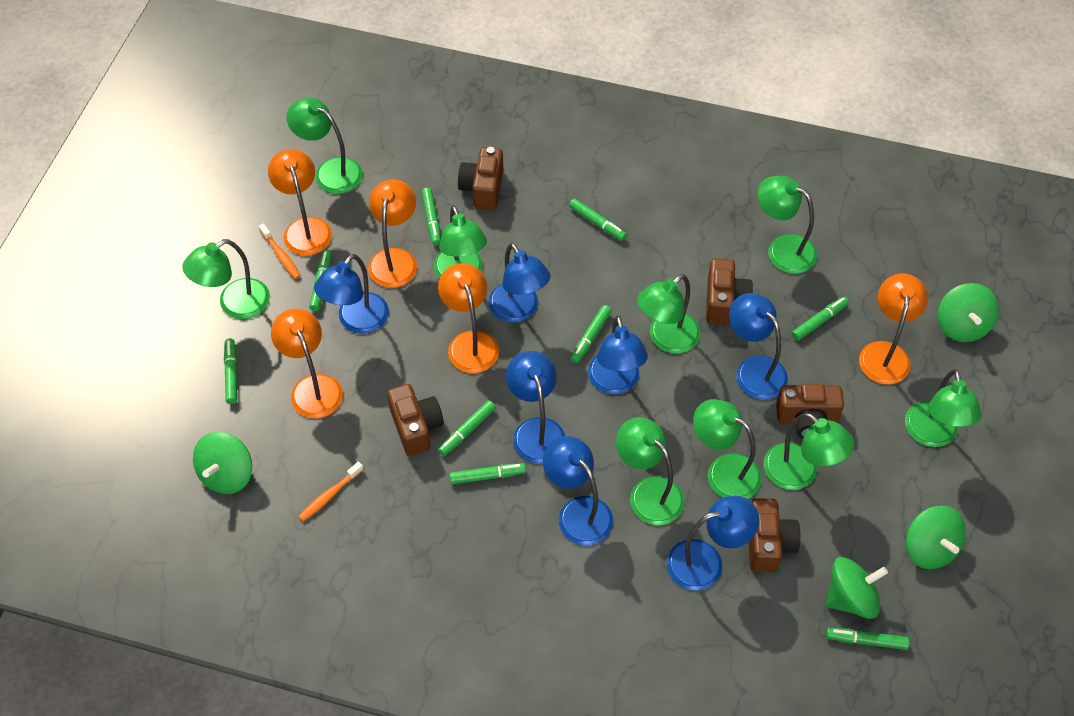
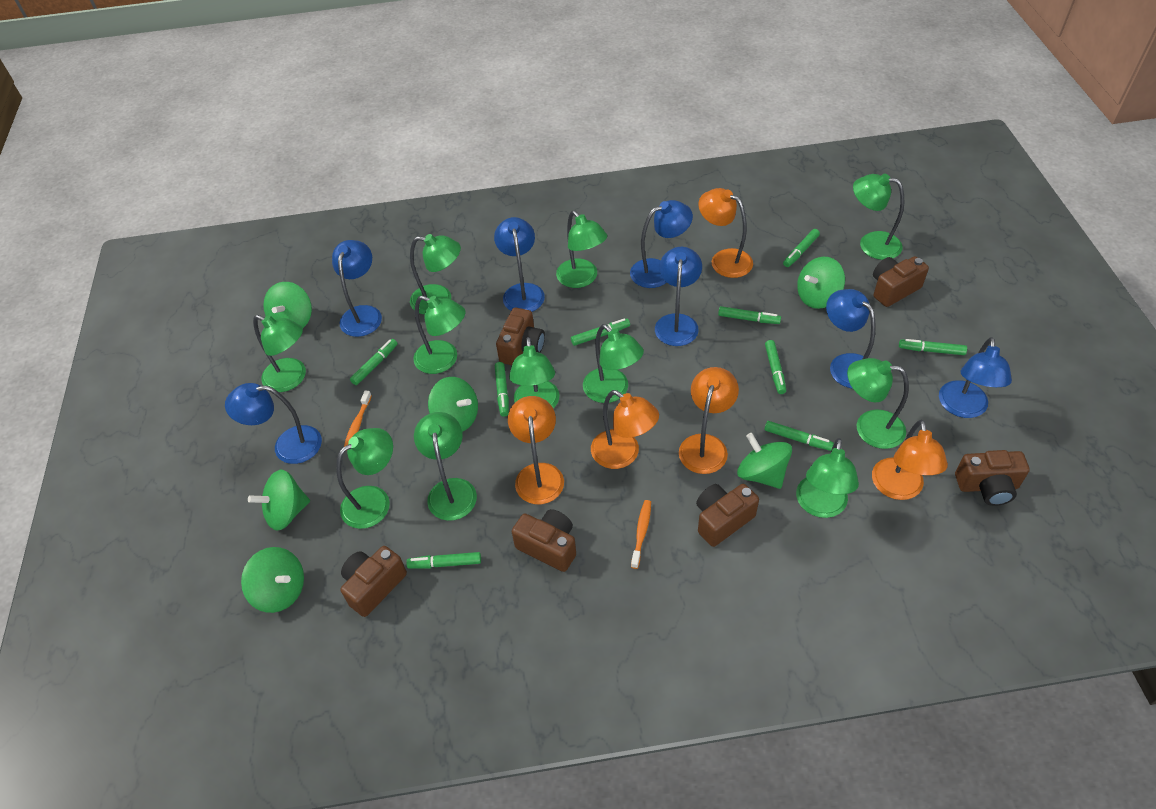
brown camera: [387,384,444,456] [458,147,503,210] [706,258,753,325] [749,498,800,572] [776,384,844,439] = 5 -> [340,546,407,617] [496,308,545,365] [512,509,576,572] [696,484,759,547] [873,256,929,307] [955,450,1030,506] = 6
green lamp: [182,239,270,319] [286,98,363,194] [434,205,487,279] [616,417,684,525] [637,274,700,354] [693,399,762,499] [758,176,817,274] [764,413,854,490] [905,369,982,447] = 9 -> [253,315,306,392] [336,428,393,529] [410,234,461,315] [413,296,465,374] [414,412,477,521] [509,337,560,409] [556,211,607,288] [583,324,644,403] [796,438,859,518] [847,358,909,449] [853,174,904,260] = 11
green spinning top: [193,432,252,494] [826,557,888,619] [906,506,966,569] [938,283,999,342] = 4 -> [241,547,304,613] [248,470,310,531] [263,282,312,328] [428,377,478,432] [737,433,792,489] [797,257,845,309] = 6

